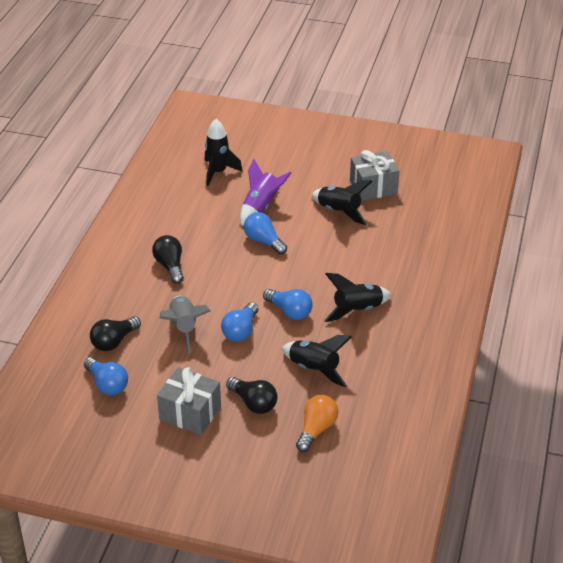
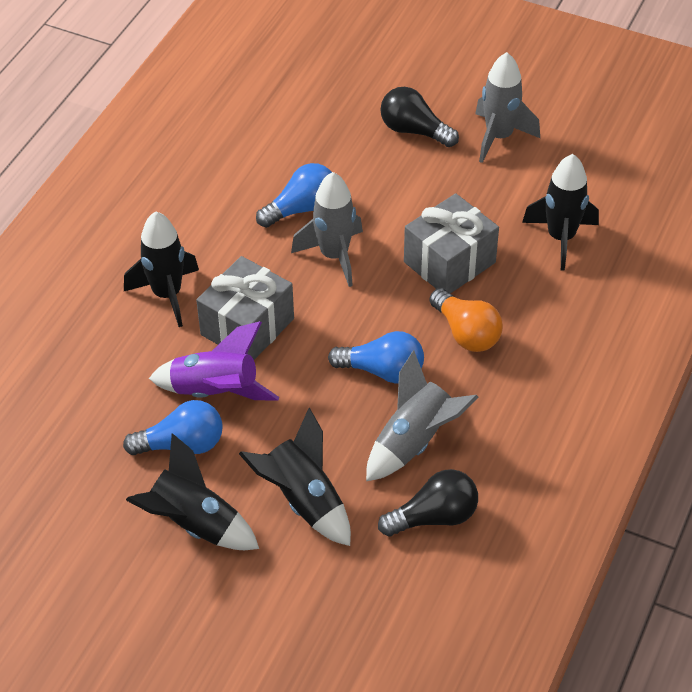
black light bulb: [90,316,141,351] [152,235,184,284] [226,377,278,414] = 3 -> [378,469,478,537] [380,87,459,147] = 2
blue light bulb: [84,357,128,395] [221,302,259,342] [244,212,287,255] [263,289,312,320] = 4 -> [123,400,223,455] [256,163,332,228] [328,331,424,384] = 3
grey rocket: [160,296,211,354] = 1 -> [291,172,363,287] [366,350,478,481] [475,52,540,163] = 3

